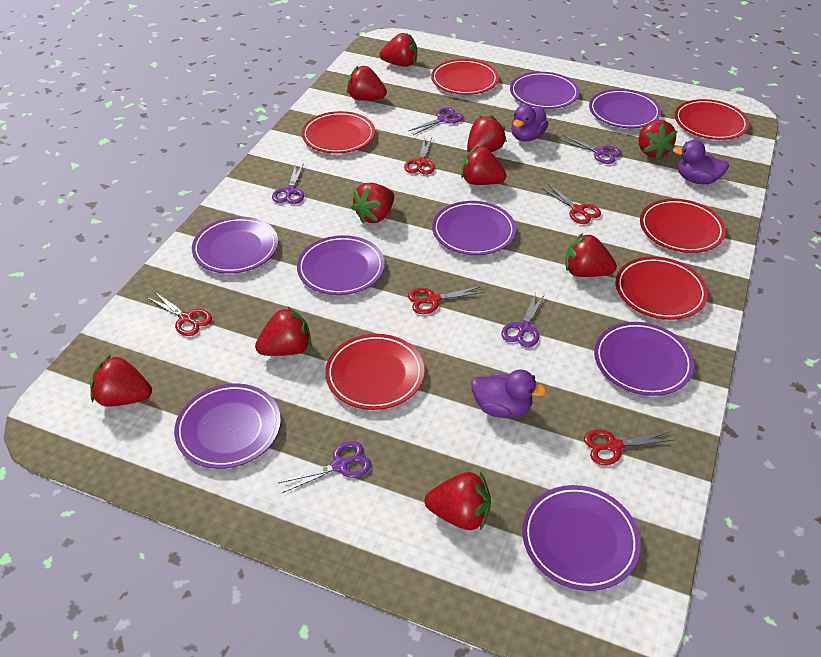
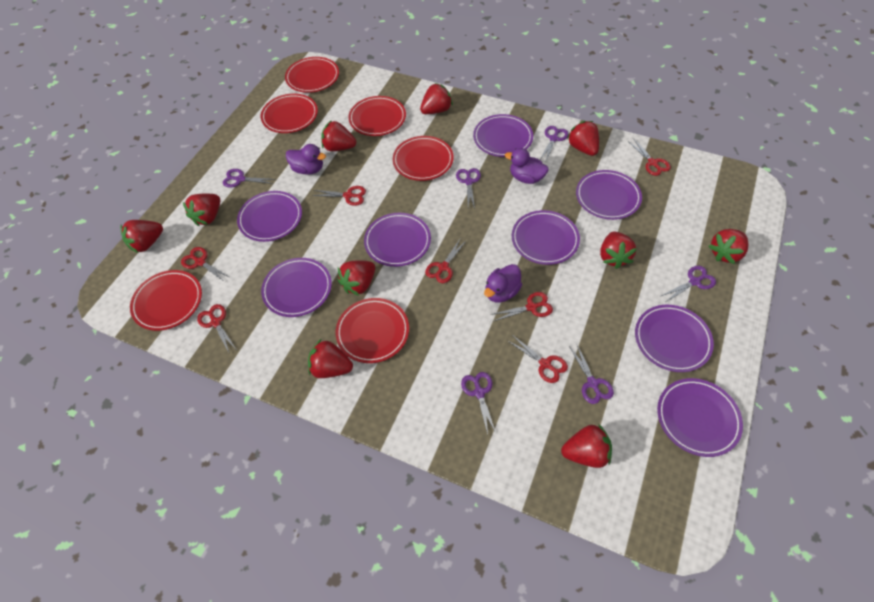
purple scissors: [272,163,304,204] [279,441,371,493] [409,107,463,135] [501,293,545,347] [559,135,622,164] = 5 -> [223,169,276,188] [456,168,481,209] [461,372,496,434] [540,126,569,161] [569,345,614,404] [661,266,716,302] = 6
red scissors: [147,292,212,336] [404,137,435,175] [408,286,484,314] [542,184,601,224] [584,429,675,465] = 5 -> [181,247,231,282] [197,304,236,354] [312,186,366,206] [425,239,467,283] [491,292,553,321] [508,336,568,383] [628,138,671,176] = 7

